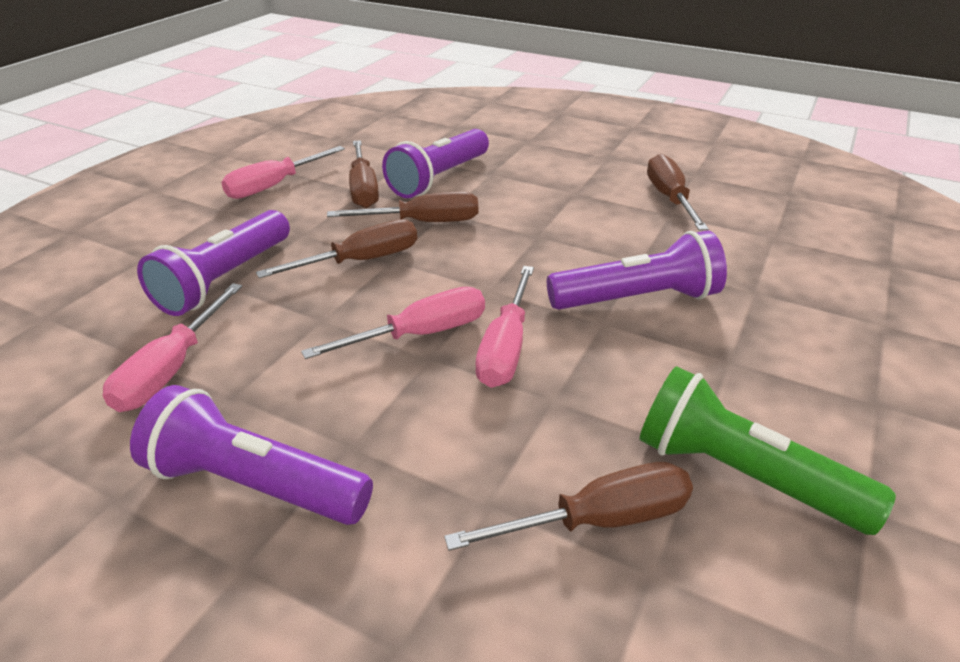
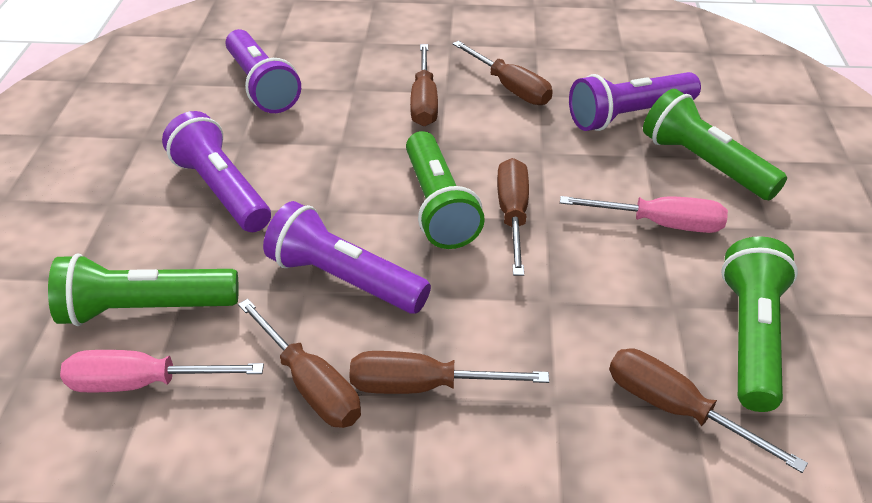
brown screwdriver: [256,219,417,278] [327,191,478,222] [349,140,379,208] [444,462,693,551] [647,154,709,231] = 5 -> [238,299,361,428] [349,351,549,394] [410,44,438,126] [453,41,553,105] [497,158,529,276] [609,348,808,473] = 6
green flashlight: [639,366,896,535] = 1 -> [48,254,239,326] [406,131,485,249] [643,89,787,200] [721,236,798,412] = 4
pink screwdriver: [103,283,242,412] [221,146,345,199] [301,287,485,359] [475,266,534,388] = 4 -> [60,350,264,393] [560,196,728,233] = 2

